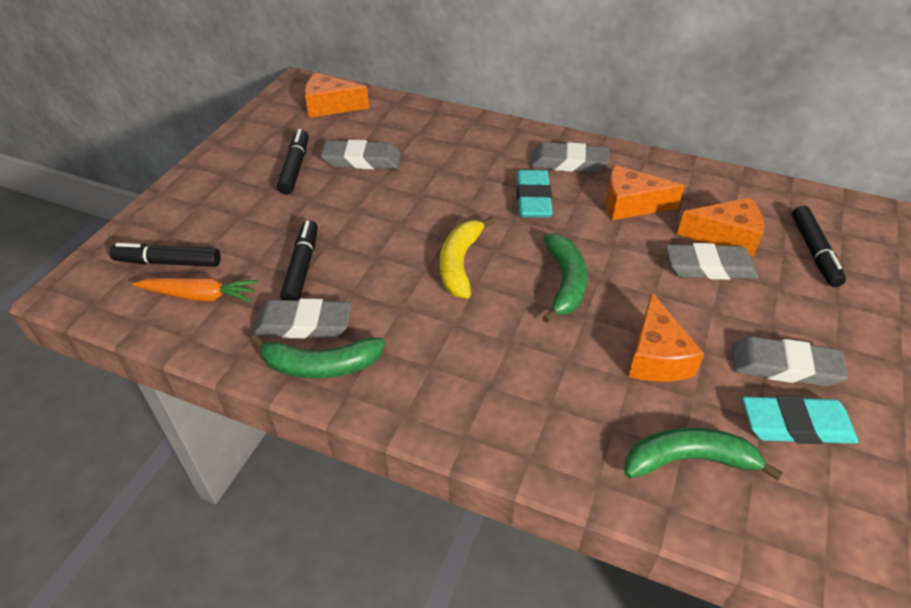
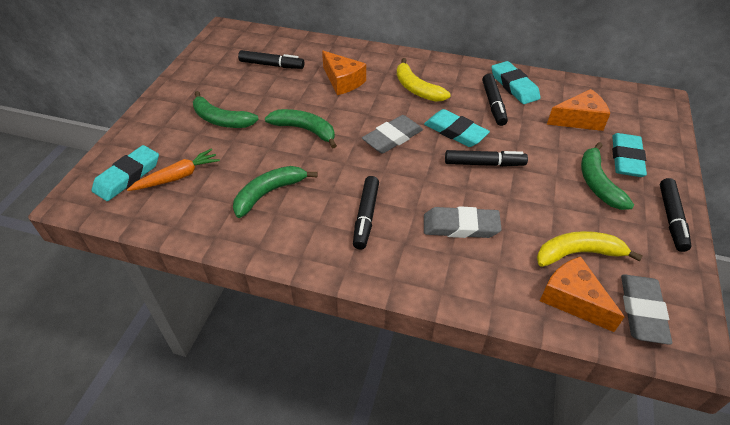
black marker: [109,243,221,267] [277,129,309,195] [280,220,318,300] [792,205,846,287] = 4 -> [238,50,304,69] [353,176,379,249] [445,150,528,167] [482,74,508,126] [660,178,691,252] = 5
green banana: [251,334,385,378] [542,233,587,323] [625,428,783,480] = 3 -> [193,91,259,128] [233,166,318,218] [265,109,337,148] [581,142,634,210] = 4
grey eraser: [252,298,352,339] [321,140,401,169] [530,142,609,173] [666,243,759,280] [731,336,848,386] = 5 -> [362,115,423,153] [424,206,502,238] [621,274,672,345] = 3
orange cheese: [304,73,369,118] [606,165,685,220] [628,292,704,382] [677,197,764,257] = 4 -> [322,51,366,95] [540,256,625,332] [547,89,610,131] = 3
turquoise eraser: [517,170,553,218] [742,395,858,444] = 2 -> [92,145,159,201] [424,109,490,147] [491,61,540,104] [612,133,647,177] = 4
yellow banana: [440,216,495,299] = 1 -> [397,58,451,102] [537,231,643,267] = 2

